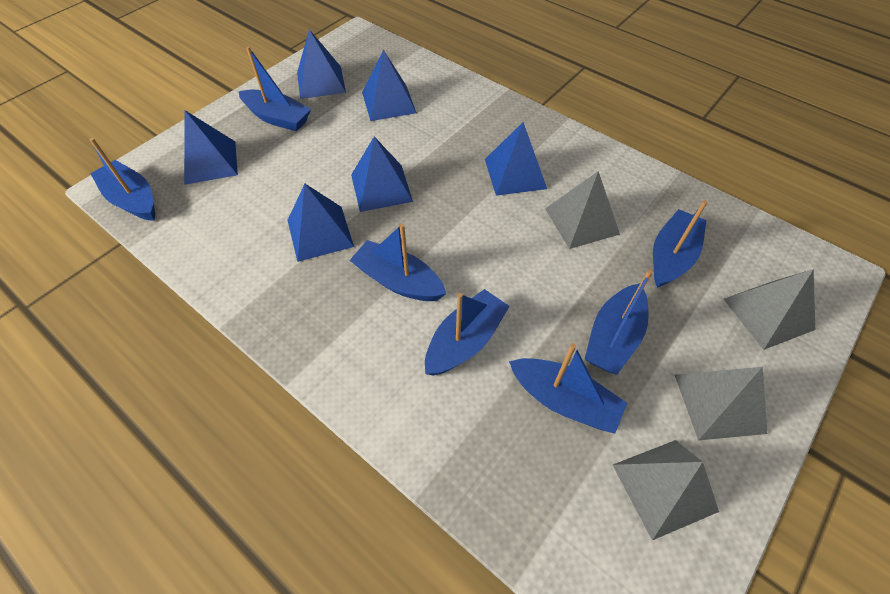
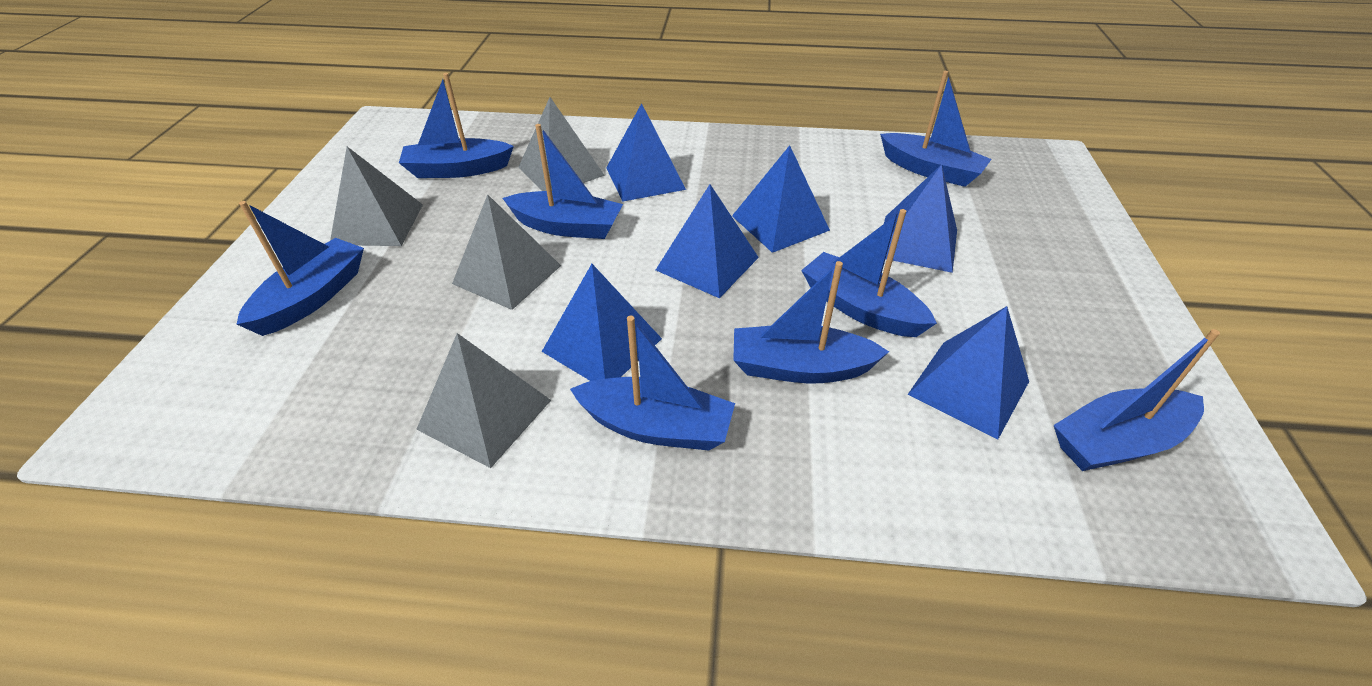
blue boat: [89,138,155,221] [239,46,311,131] [350,224,446,301] [425,289,510,376] [509,343,627,434] [585,270,652,375] [653,200,708,288] = 7 -> [237,201,364,336] [399,73,514,178] [503,124,623,239] [570,315,735,451] [733,261,889,384] [801,209,937,337] [880,71,992,187] [1054,329,1220,471] = 8

